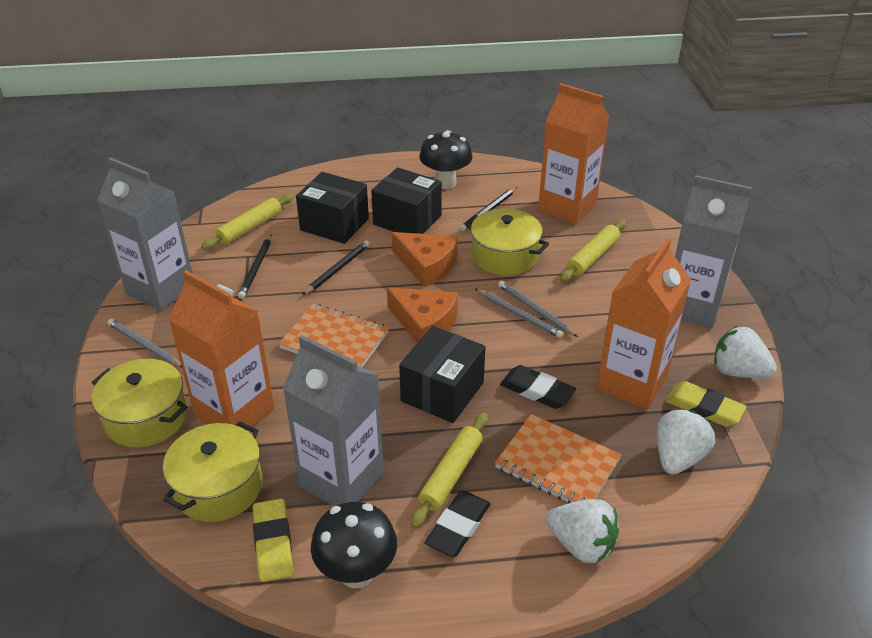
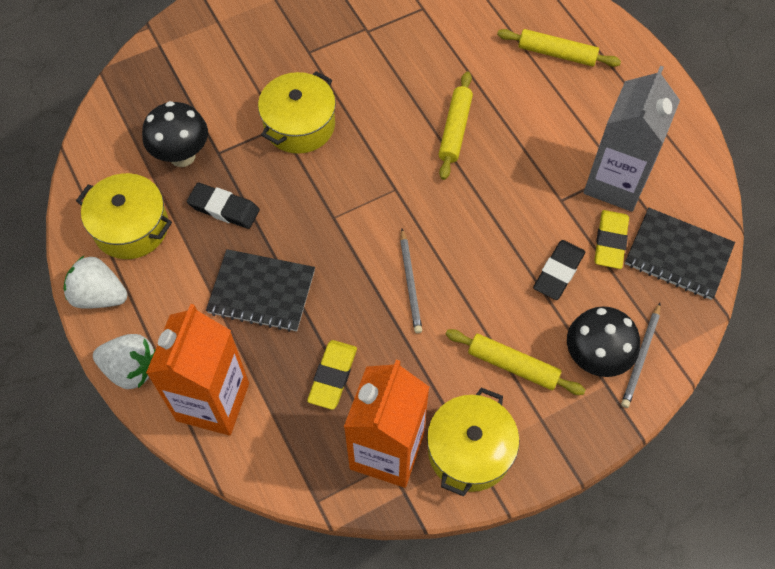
black box: [296,172,369,244] [371,167,442,234] [399,326,485,423] = 3 -> none = 0
black notebook: none = 0 -> [206,249,315,332] [625,208,735,300] = 2
black pencil: [238,235,272,299] [302,241,370,295] [460,187,517,231] = 3 -> none = 0
grey carton: [97,157,193,311] [283,335,384,506] [675,175,752,328] = 3 -> [584,66,680,212] = 1
grey pencil: [108,319,182,368] [475,289,564,338] [498,281,578,337] = 3 -> [400,229,422,333] [621,303,661,408] = 2
orange carton: [168,270,275,431] [538,83,609,224] [596,238,691,410] = 3 -> [146,304,249,435] [344,360,429,488] = 2
orange cheese: [387,287,458,343] [392,232,458,287] = 2 -> none = 0
orange notebook: [278,304,389,367] [495,414,622,504] = 2 -> none = 0
white strawberry: [546,499,619,564] [657,409,715,475] [714,326,777,378] = 3 -> [64,256,127,309] [93,334,156,389] = 2

